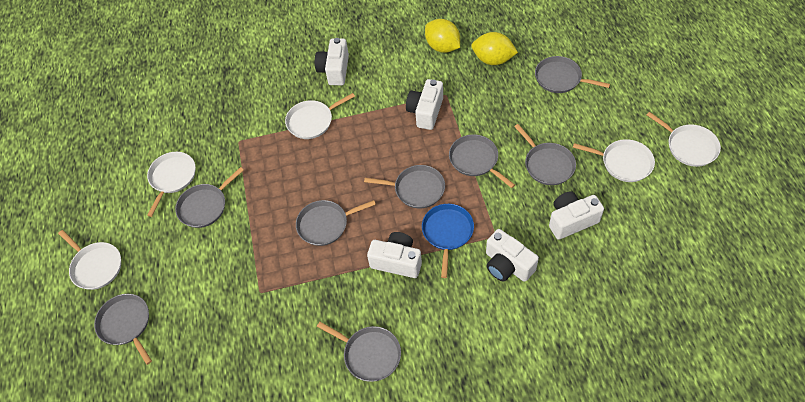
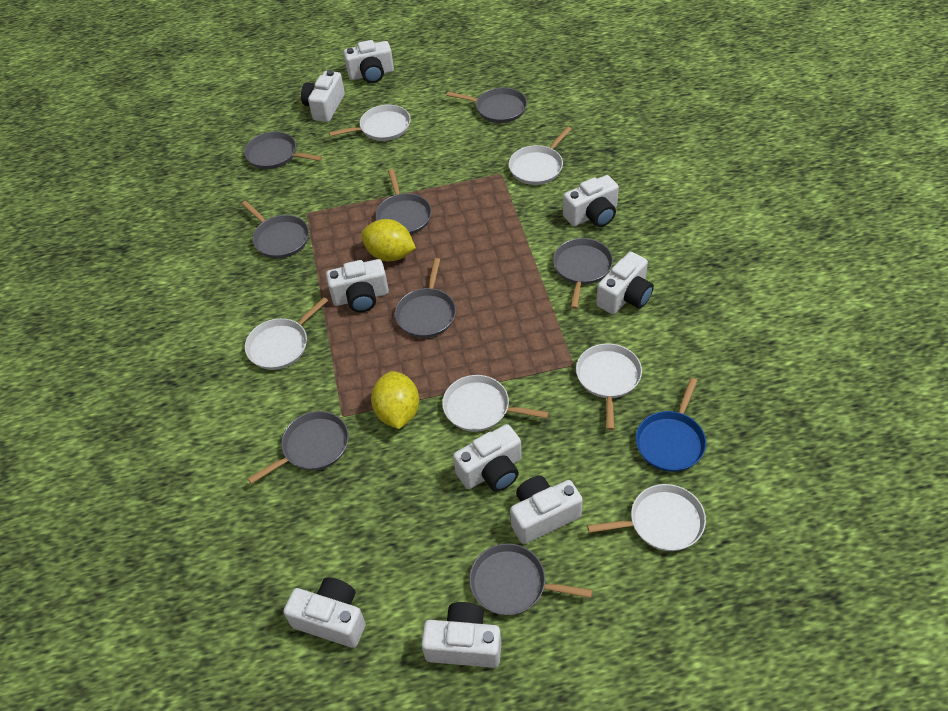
white camera: [315,38,349,85] [367,232,422,278] [406,79,443,130] [486,229,539,282] [549,191,604,240] = 5 -> [283,577,366,648] [301,70,345,122] [326,259,389,312] [344,40,394,83] [421,602,502,668] [453,424,522,492] [510,476,583,544] [563,175,619,227] [596,252,654,314] = 9
white pan: [58,230,121,290] [147,152,196,217] [285,93,355,139] [573,139,655,182] [647,112,721,167] = 5 -> [245,297,328,370] [329,105,411,141] [442,375,549,432] [509,127,571,185] [576,343,642,430] [587,484,706,551] = 6

